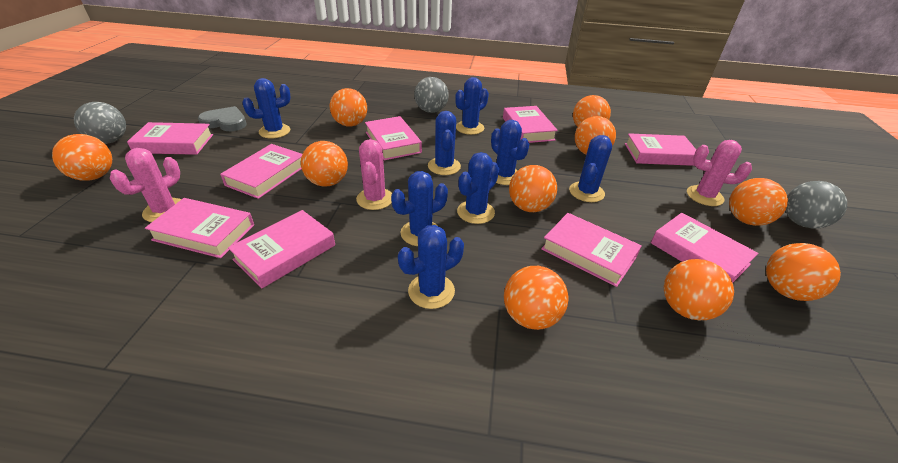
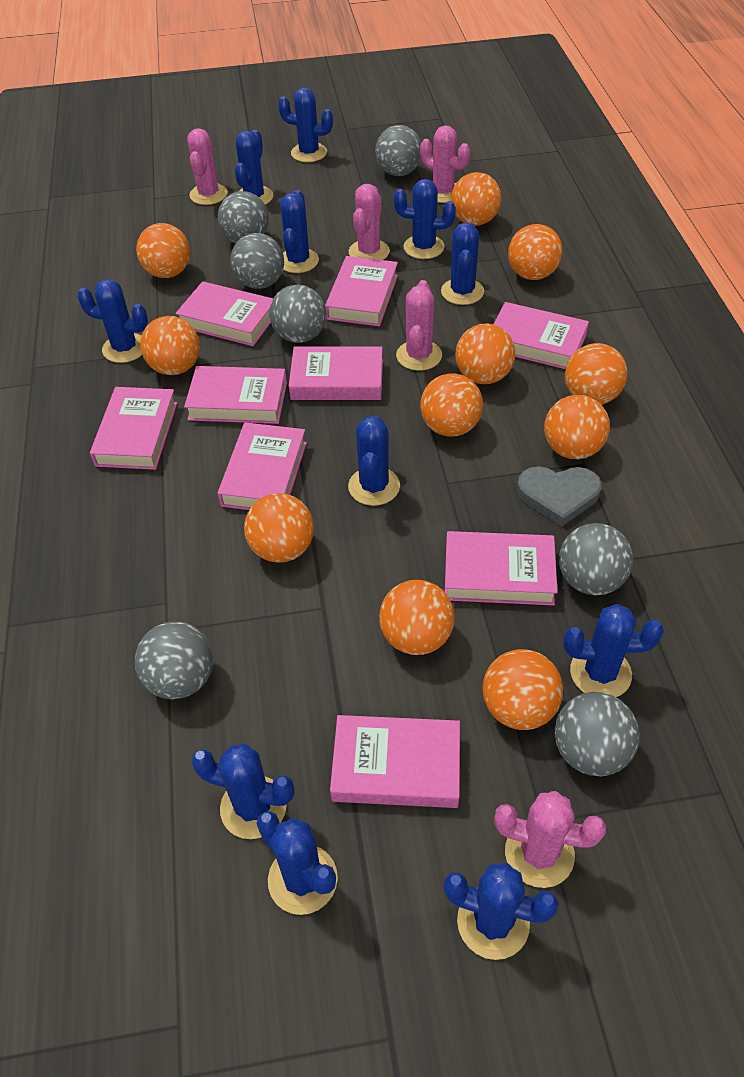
blue cactus: [242,78,291,138] [391,171,448,246] [398,225,464,309] [428,111,461,175] [455,77,489,135] [457,152,499,224] [491,120,529,185] [569,135,612,202] = 8 -> [77,279,148,363] [191,744,294,839] [235,130,273,205] [257,811,338,915] [278,88,333,162] [280,190,319,273] [348,416,400,506] [394,179,456,259] [441,222,484,305] [444,863,559,960] [563,604,664,697] = 11
grey ball: [74,102,126,144] [414,77,449,113] [785,181,847,228] = 3 -> [135,622,213,699] [218,191,269,243] [230,233,284,289] [269,285,326,343] [375,125,421,176] [555,692,640,776] [559,523,633,595] = 7
orange ball: [52,134,112,181] [301,141,348,187] [330,88,367,127] [504,266,568,330] [509,165,557,212] [573,95,611,127] [575,116,616,154] [664,259,734,320] [729,178,788,226] [766,243,841,301] = 10 -> [136,223,190,278] [140,316,200,375] [244,493,314,563] [379,580,455,655] [420,373,483,437] [451,172,502,226] [455,323,515,384] [482,649,563,730] [508,224,563,280] [544,395,610,459] [565,343,628,405] = 11
pink cactus: [110,148,182,222] [356,139,392,210] [687,140,752,206] = 3 -> [187,128,228,205] [349,184,390,260] [396,280,442,371] [420,125,470,203] [494,791,606,888] = 5

